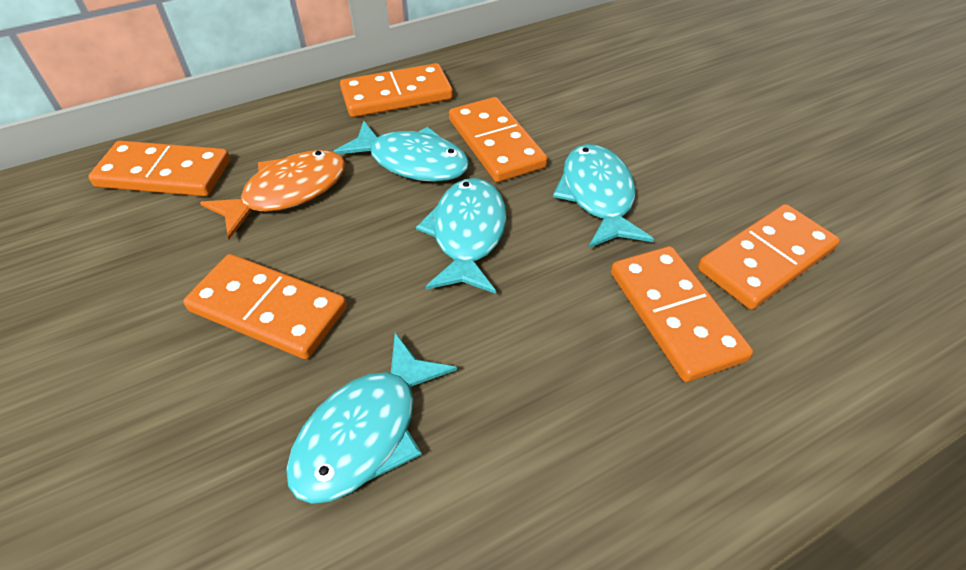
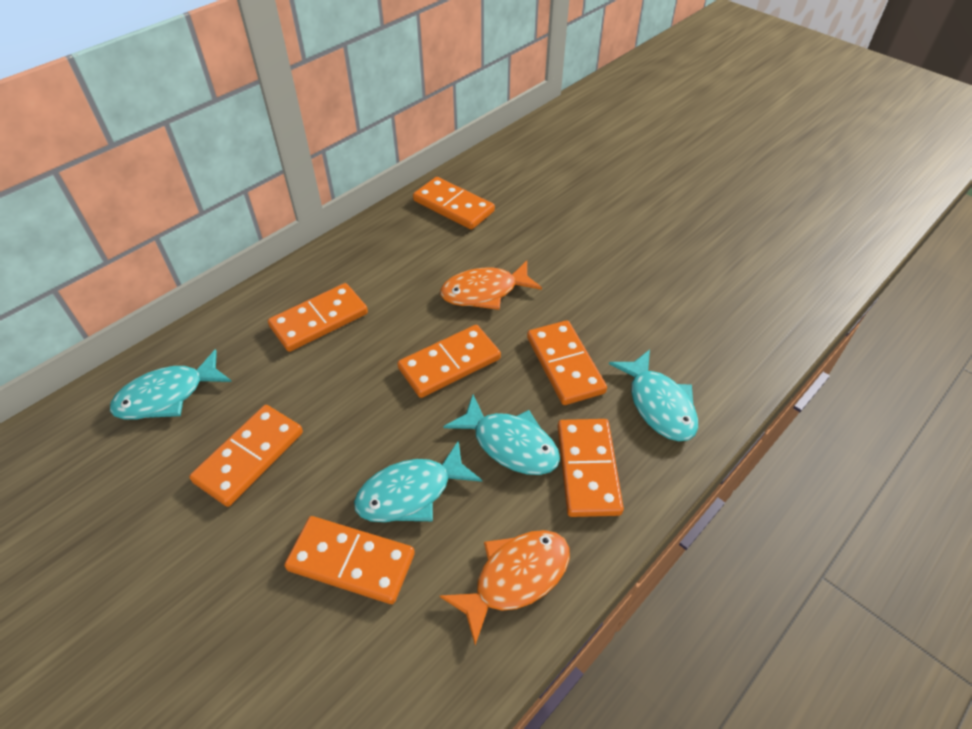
orange domino: [88,141,230,196] [183,254,347,359] [340,63,453,117] [449,97,548,182] [611,246,753,382] [698,204,840,310] = 6 -> [189,405,303,507] [268,283,368,352] [284,516,415,604] [397,325,501,398] [413,177,495,230] [527,320,607,405] [557,419,624,517] = 7
orange fish: [200,150,345,239] = 1 -> [440,261,542,310] [440,530,570,645] = 2

